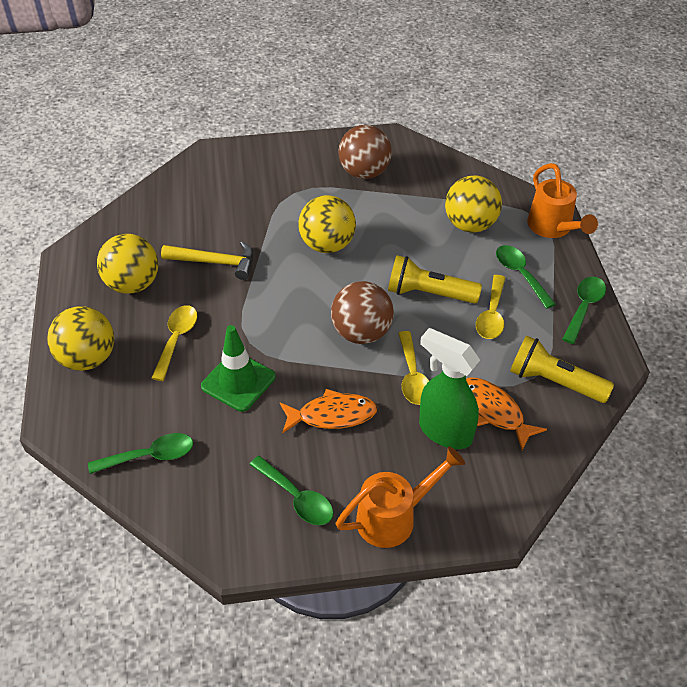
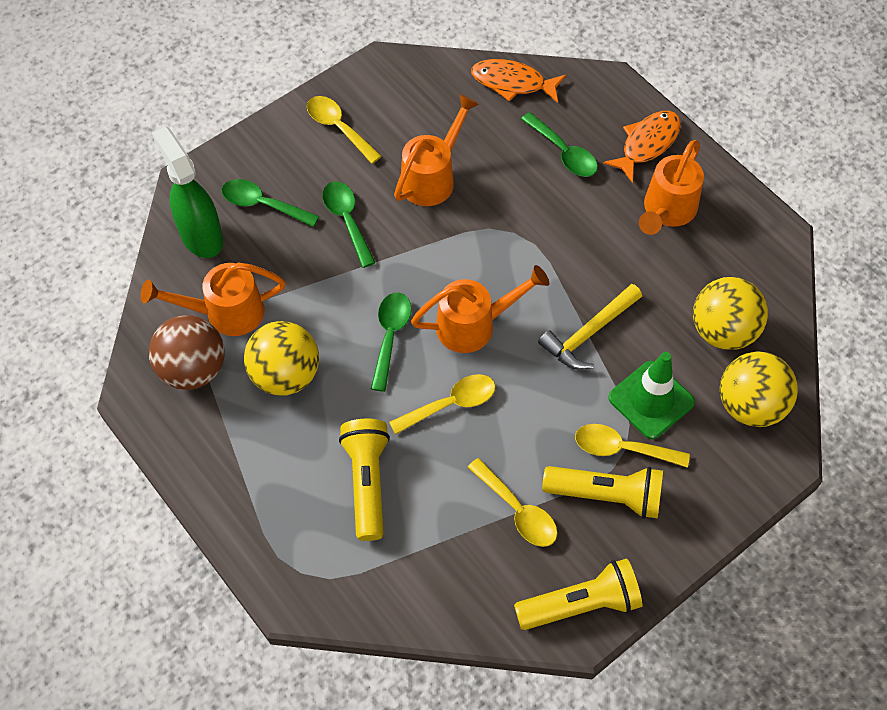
brown ball: [331,281,394,344] [338,125,392,179] = 2 -> [149,315,224,390] = 1
orange watering can: [336,446,465,548] [527,163,598,238] = 2 -> [140,262,285,336] [394,94,479,206] [411,265,549,353] [639,140,704,235] = 4
yellow ball: [47,307,114,371] [97,234,158,294] [298,195,356,253] [445,175,502,233] = 4 -> [244,321,319,396] [693,277,768,350] [720,351,798,427] = 3
yellow flashlight: [388,255,482,304] [510,335,614,403] = 2 -> [339,419,390,541] [514,559,642,630] [542,466,663,519] = 3
yellow spoon: [151,305,197,381] [398,331,429,405] [476,275,505,339] = 3 -> [307,96,382,164] [389,374,495,435] [467,458,558,547] [575,424,690,468] = 4

